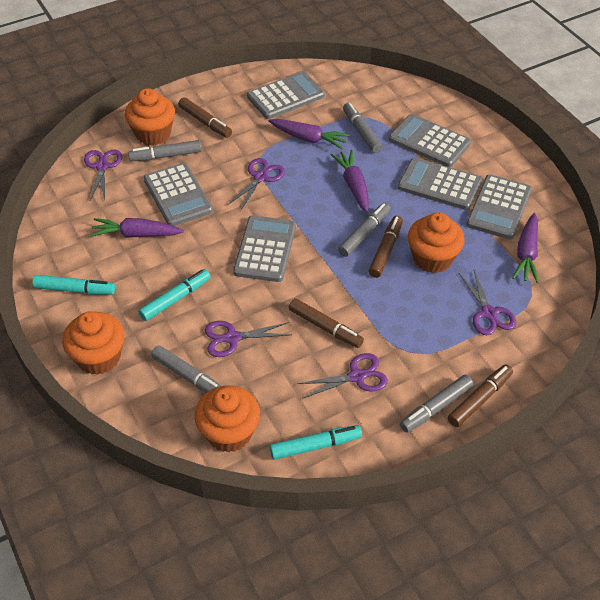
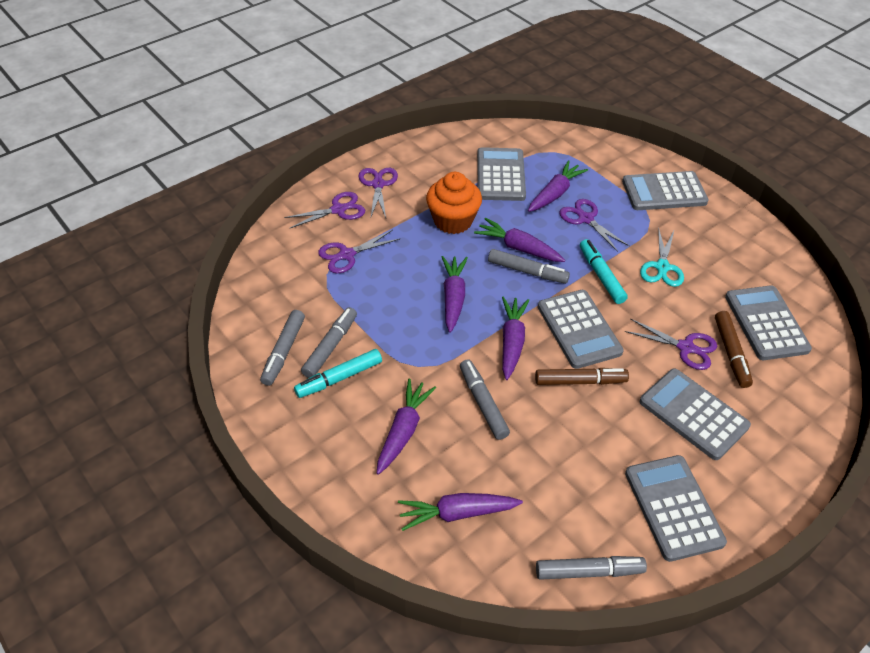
brown marker: [178,97,232,138] [289,298,364,348] [368,216,403,278] [448,364,513,427] = 4 -> [535,368,629,385] [715,311,753,388] = 2
orange cupcake: [62,311,125,375] [125,88,175,145] [194,386,260,453] [408,212,465,273] = 4 -> [426,172,482,234] = 1
purple carrot: [90,218,184,238] [268,119,350,149] [331,150,369,212] [512,213,539,283] = 4 -> [377,379,436,475] [398,493,523,531] [442,256,468,333] [474,218,565,262] [502,296,529,380] [528,160,588,212] = 6
turquoise marker: [32,275,115,295] [138,269,211,321] [270,425,362,460] = 3 -> [294,349,382,398] [580,239,628,304] = 2
turquoise scissors: none = 0 -> [640,227,684,287] = 1

